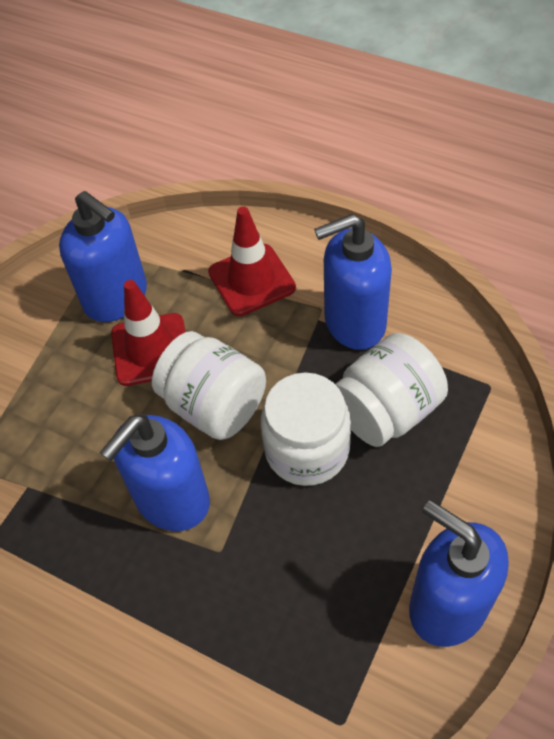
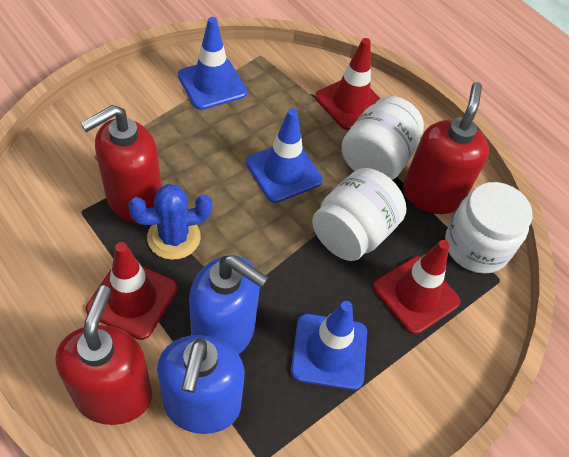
blue cactus: none = 0 -> [128,184,212,260] = 1
blue soap dispenser: [59,191,147,322] [100,414,210,531] [314,214,392,350] [409,500,509,647] = 4 -> [157,335,245,434] [189,255,268,355] = 2
blue traffic cone: none = 0 -> [178,17,247,110] [246,108,323,203] [291,301,367,390] = 3
red soap dispenser: none = 0 -> [55,286,152,425] [81,105,161,223] [403,82,489,214] = 3
red traffic cone: [111,280,186,386] [208,206,296,316] = 2 -> [86,242,177,340] [315,38,381,130] [373,240,461,334] = 3

